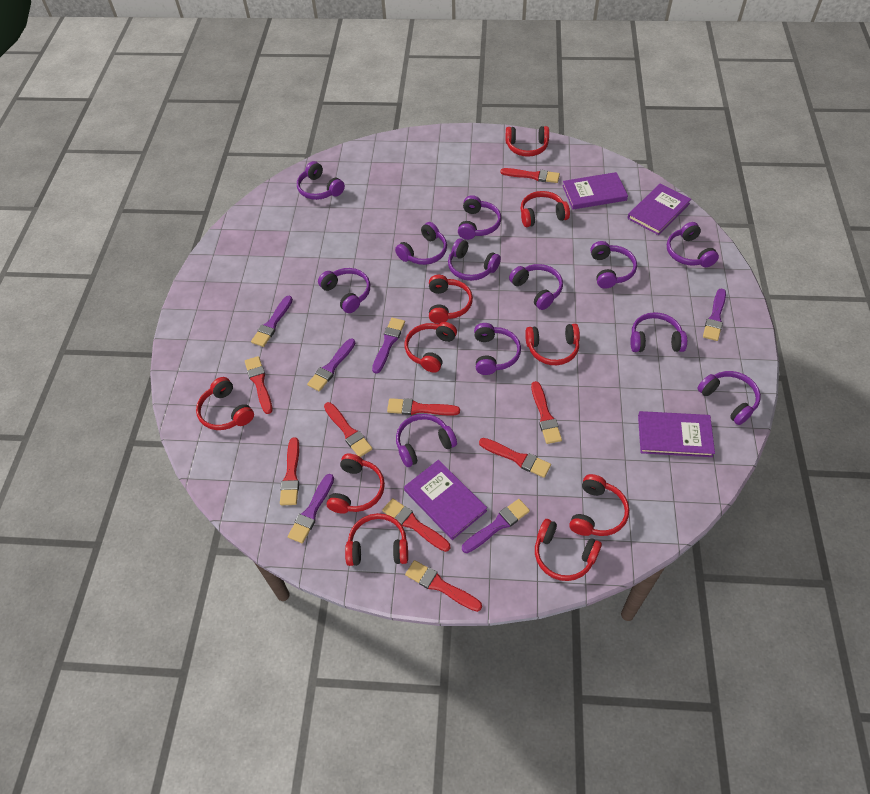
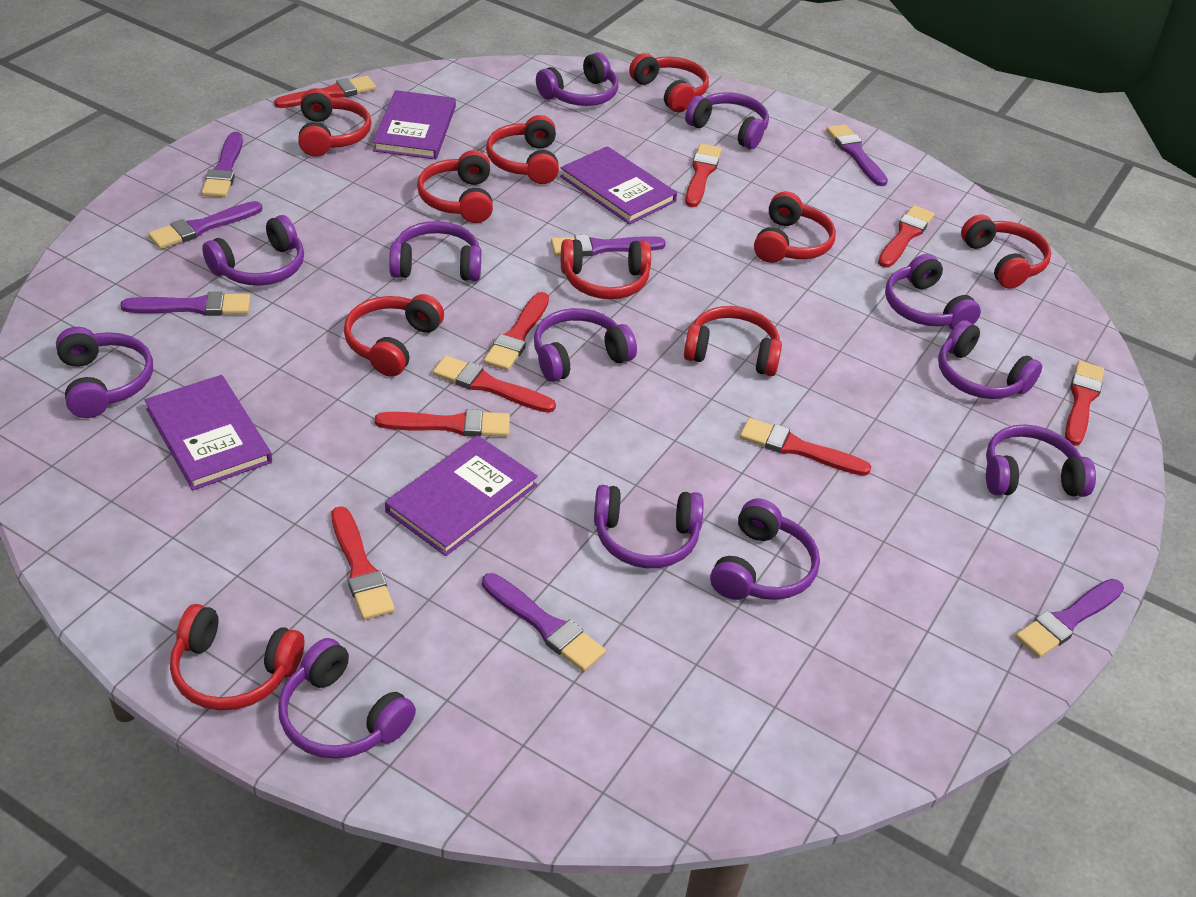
purple brush: [251,296,293,347] [288,474,334,543] [307,339,356,391] [372,318,405,374] [462,499,530,553] [703,288,726,341] = 6 -> [120,292,251,316] [148,201,262,249] [202,132,243,197] [482,573,606,671] [551,235,666,256] [826,124,888,186] [1015,579,1124,658] = 7

